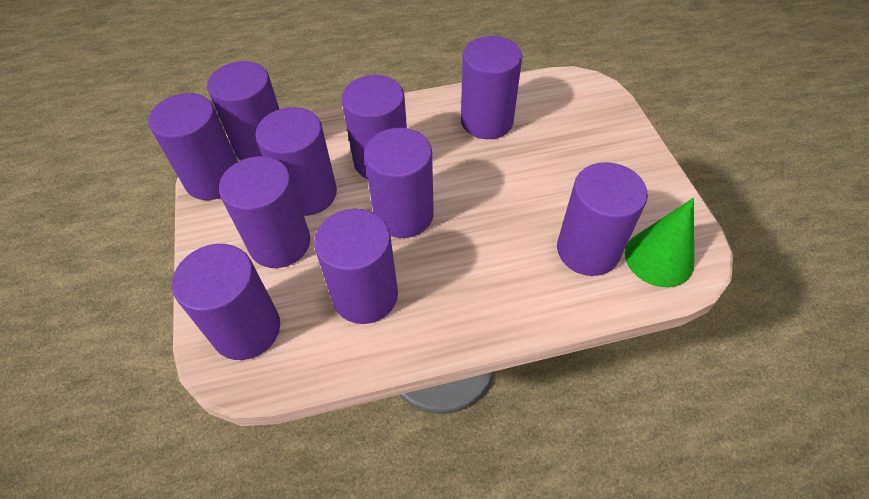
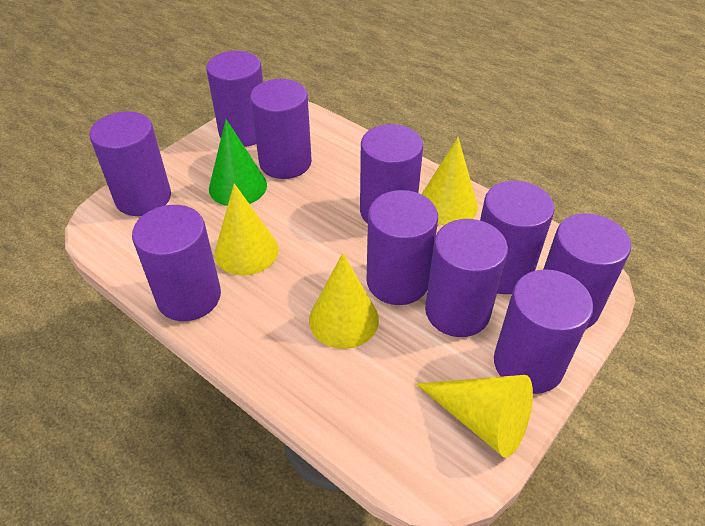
yellow cone: none = 0 -> [215,183,279,276] [309,253,379,349] [416,375,533,458] [422,137,478,225] = 4

